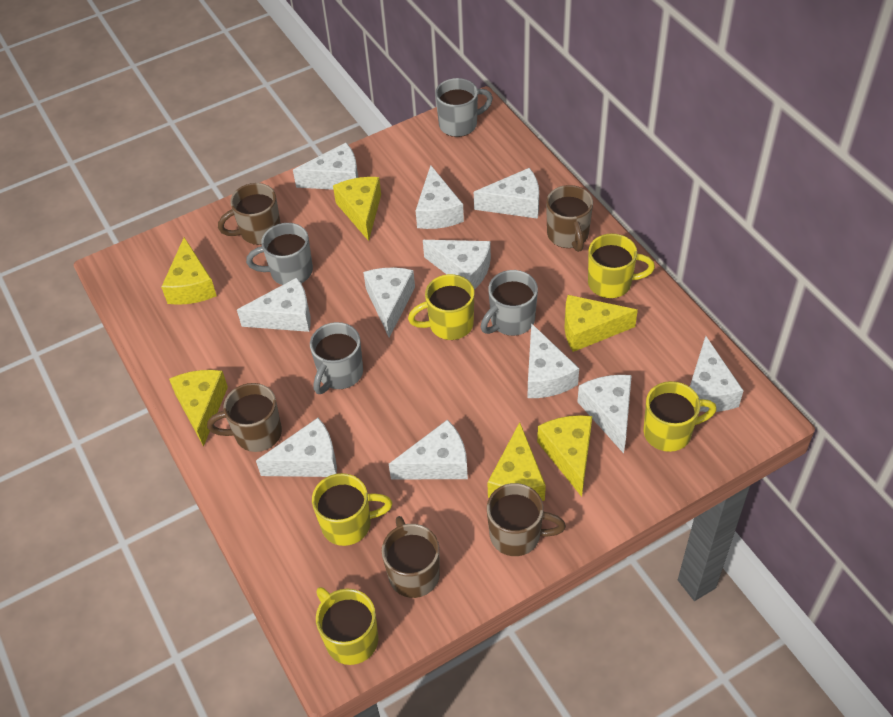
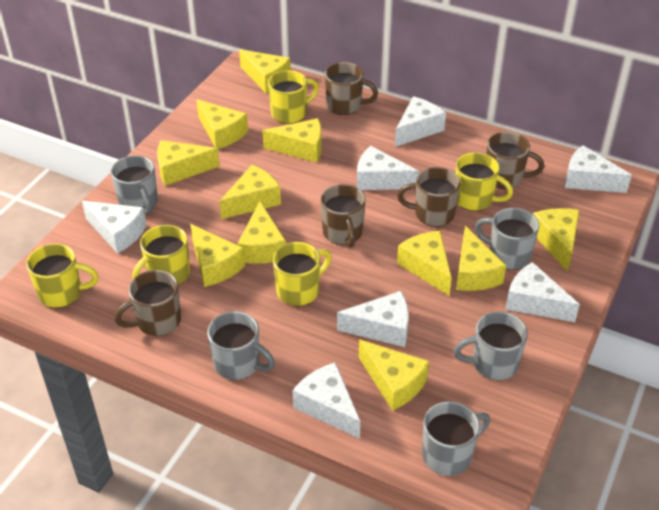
grey mug: [246,223,313,285] [310,322,363,394] [435,78,493,137] [481,270,538,336] = 4 -> [111,155,158,214] [207,311,275,380] [422,401,490,476] [453,312,528,380] [475,208,539,270] = 5
white cheese: [237,278,311,332] [256,418,337,477] [293,143,358,190] [363,267,415,338] [389,419,468,479] [416,165,464,229] [423,240,491,290] [474,168,539,219] [527,323,579,398] [577,375,632,453] [690,336,744,412] = 11 -> [82,201,147,253] [292,362,361,439] [337,291,409,347] [357,146,419,190] [395,96,446,147] [505,262,580,322] [565,146,632,193] = 7
yellow cheese: [161,237,217,305] [169,370,228,447] [333,177,381,241] [487,422,546,501] [537,415,592,497] [564,295,638,352] = 6 -> [157,140,220,186] [190,224,245,287] [197,99,248,149] [219,165,281,219] [237,201,286,264] [239,49,291,93] [262,118,322,163] [359,340,429,411] [397,231,452,296] [456,226,506,291] [533,208,579,272] = 11

